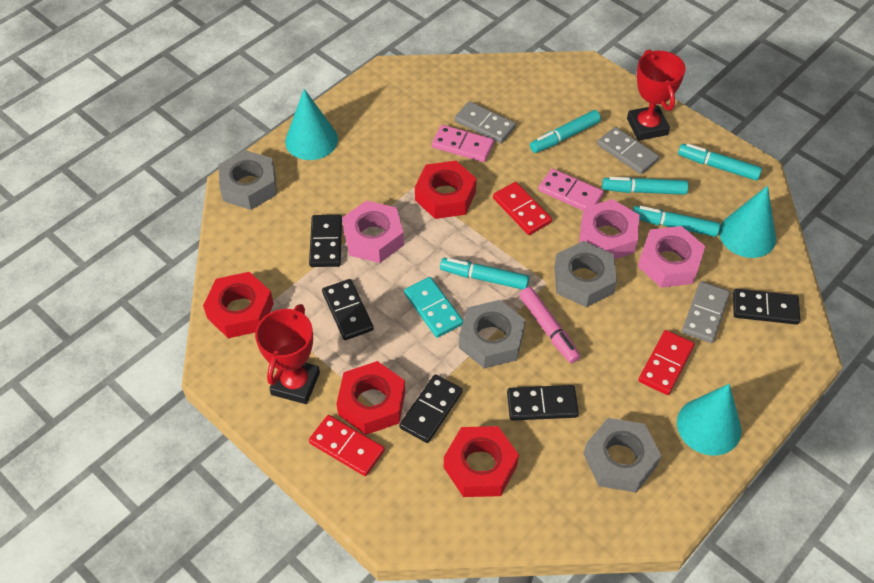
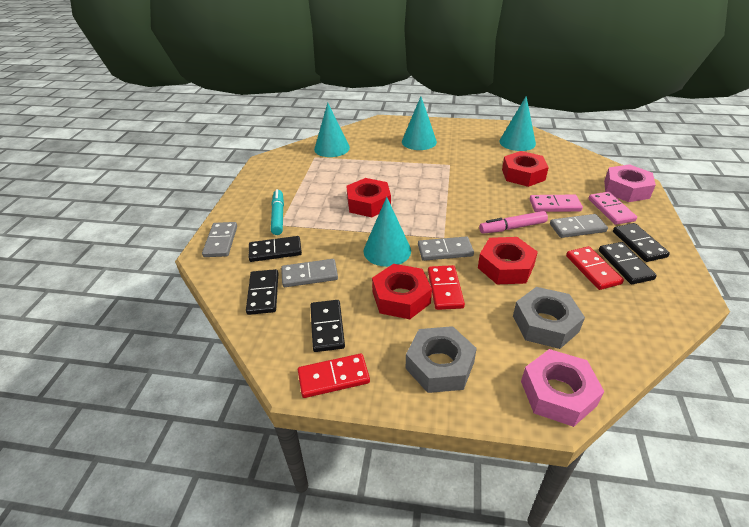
grey domino: [454,101,516,143] [597,127,659,174] [682,282,730,343] = 3 -> [202,222,237,257] [281,259,338,287] [418,236,474,261] [550,214,608,238] = 4
grey nut: [218,150,277,210] [459,300,525,368] [554,241,617,307] [584,418,662,493] = 4 -> [406,326,477,393] [513,287,585,349] = 2
pink nut: [342,201,404,263] [579,199,639,259] [638,226,705,288] = 3 -> [521,349,605,427] [604,164,656,202] = 2
red trophy: [255,304,320,404] [627,49,686,141] = 2 -> none = 0
turquoise cone: [285,89,338,160] [677,384,741,455] [719,186,776,258] = 3 -> [314,103,350,157] [364,197,411,267] [402,97,437,150] [499,96,536,151] = 4
turquoise domino: [404,277,463,338] = 1 -> none = 0
turquoise marker: [440,258,529,290] [530,110,601,153] [602,177,688,195] [633,206,720,237] [678,143,762,181] = 5 -> [271,189,284,235] = 1

